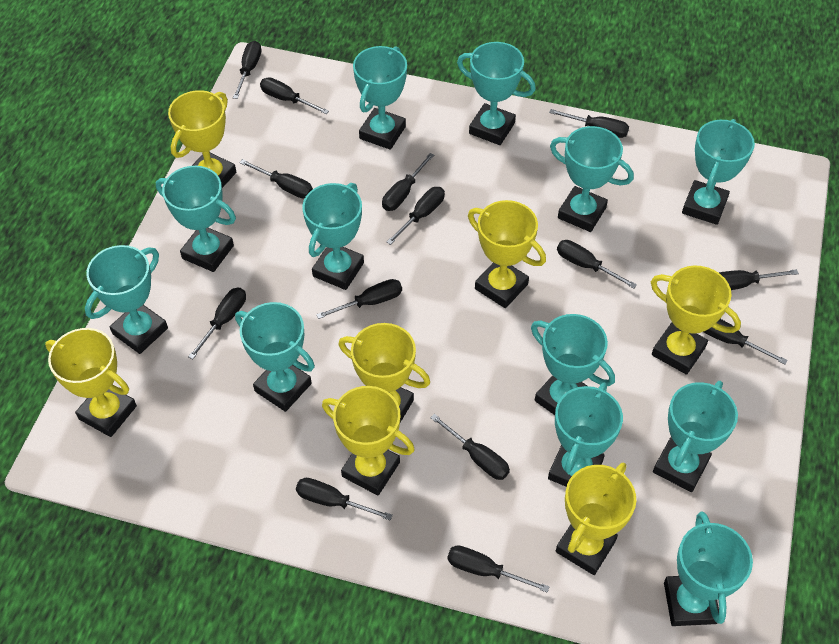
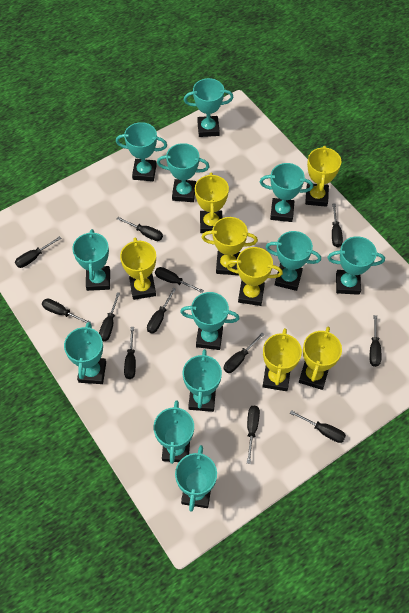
black screwdriver: [188,288,246,359] [233,41,261,99] [239,159,313,198] [260,77,329,114] [296,478,393,521] [316,279,402,319] [382,153,434,211] [387,187,445,245] [430,414,510,480] [447,545,550,593] [549,109,629,138] [557,240,637,288] [703,319,788,365] [719,269,799,290] = 14 -> [15,236,62,268] [42,299,91,324] [99,292,120,341] [117,217,163,241] [124,327,136,379] [147,288,176,334] [155,267,204,293] [223,333,265,373] [247,406,260,464] [290,410,346,443] [332,203,343,247] [370,315,381,367] = 12

